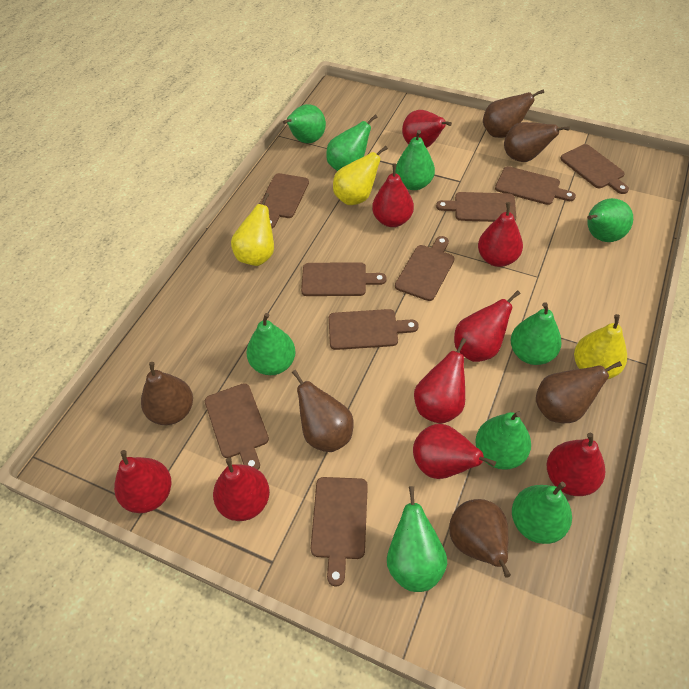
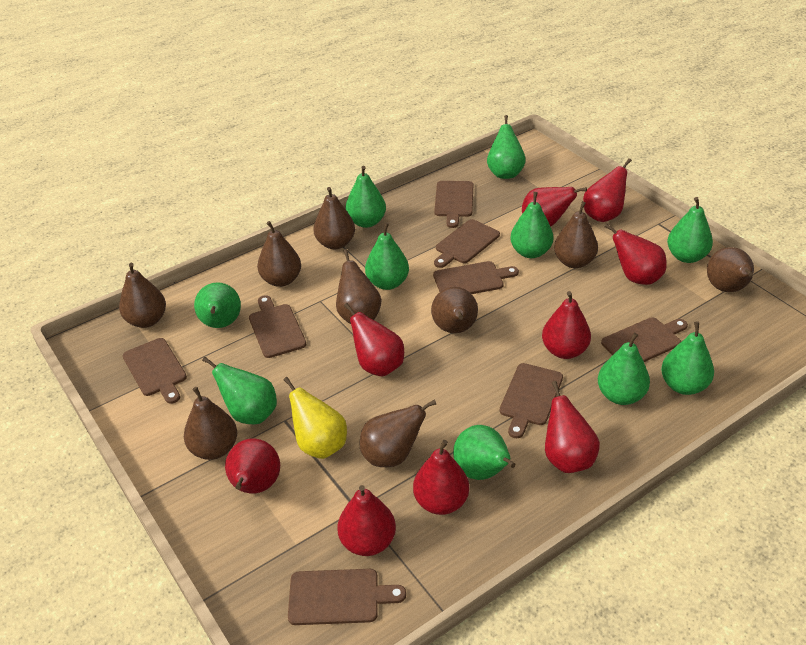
brown cutting board: [205,383,269,470] [260,173,309,229] [301,262,387,296] [311,477,368,587] [329,309,419,350] [395,236,455,301] [436,192,516,222] [495,166,576,205] [560,144,629,194] = 9 -> [123,338,187,404] [249,295,307,358] [288,569,406,625] [433,261,519,294] [434,181,473,228] [434,219,500,268] [500,363,563,438] [601,317,688,362] = 8
brown pear: [141,362,193,425] [292,370,354,452] [449,499,511,578] [483,89,544,138] [504,122,570,162] [536,361,622,423] = 6 -> [119,263,166,328] [184,387,237,460] [257,221,301,287] [313,187,355,249] [336,249,381,324] [360,399,436,467] [431,287,478,333] [554,201,598,268] [707,247,754,292] = 9
green pear: [246,313,296,375] [283,104,326,143] [326,114,378,171] [387,486,447,592] [395,130,435,190] [475,411,531,470] [511,302,562,365] [512,482,572,544] [587,198,633,242] = 9 -> [194,282,241,328] [202,357,277,424] [345,166,386,228] [365,222,409,290] [453,425,516,480] [487,115,526,179] [510,192,554,258] [598,333,650,405] [661,322,714,395] [667,197,713,263] = 10
yellow pear: [231,193,274,266] [333,146,388,205] [574,314,627,379] = 3 -> [283,377,347,459] = 1

